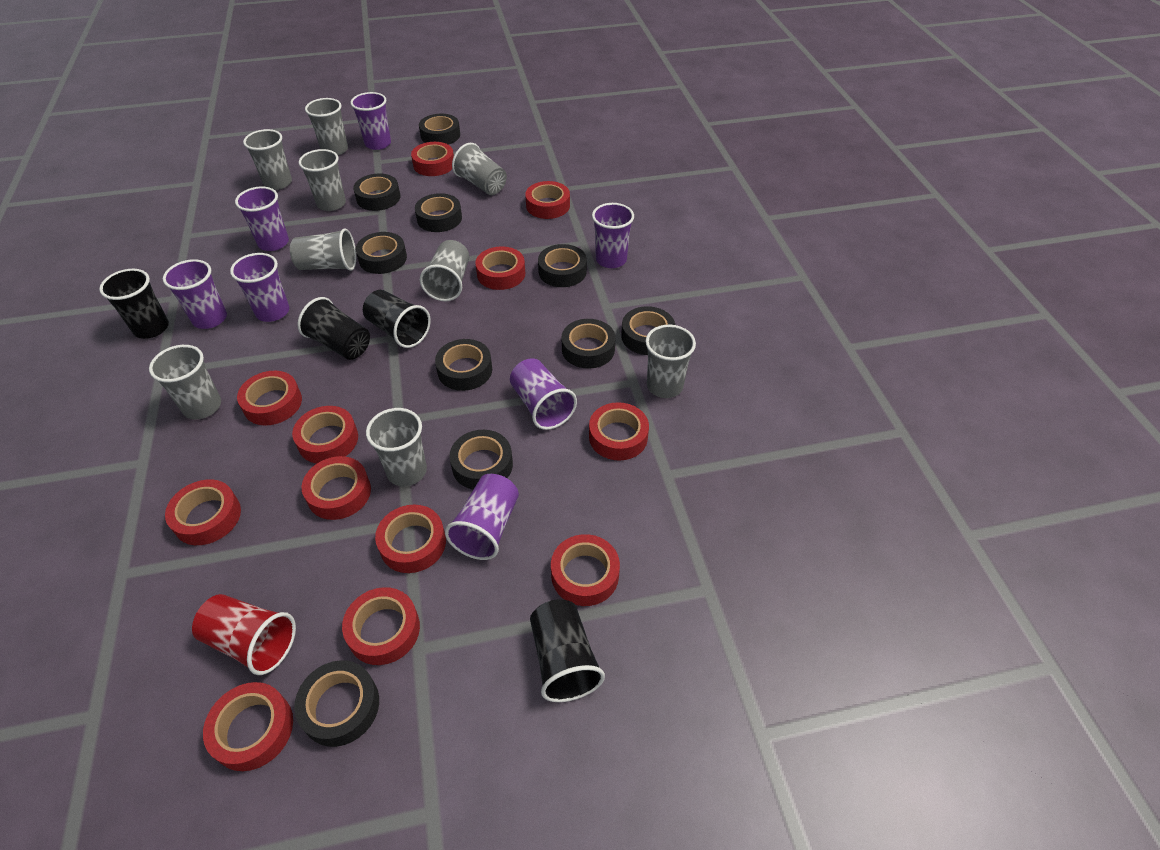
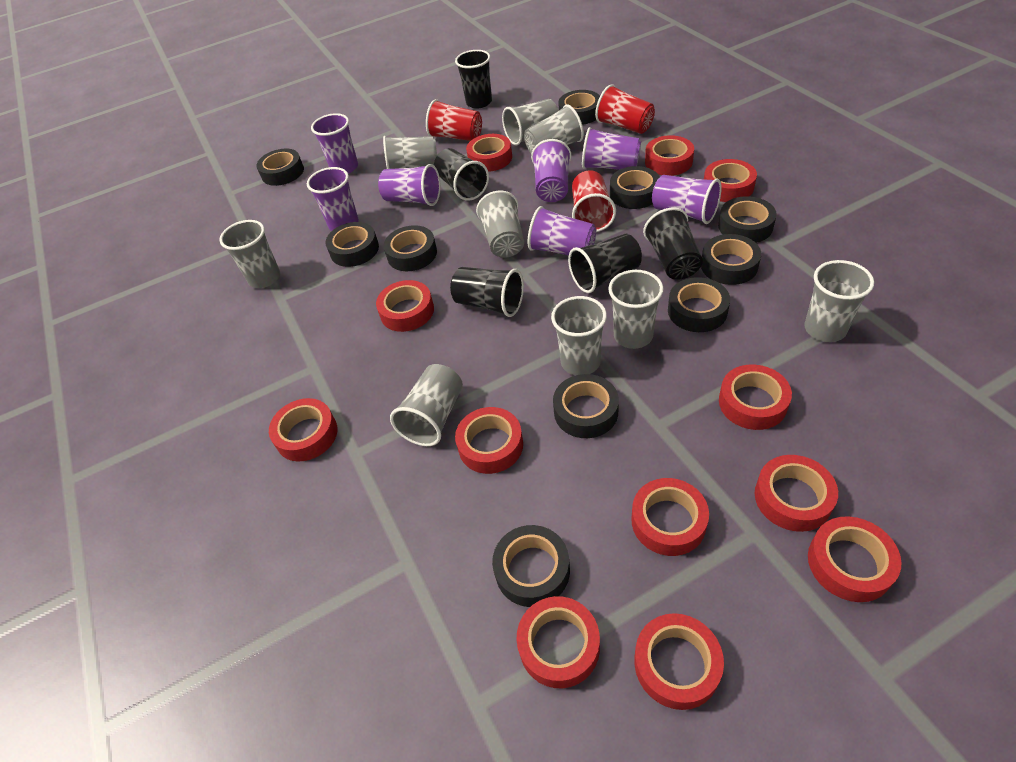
black cup: [99,269,169,339] [297,297,370,360] [363,290,431,348] [530,599,605,702] = 4 -> [434,148,489,201] [450,267,524,317] [455,50,492,109] [568,234,642,293] [643,208,703,280] = 5
red cup: [192,594,296,675] = 1 -> [426,99,482,141] [572,170,616,232] [595,84,655,134] = 3

